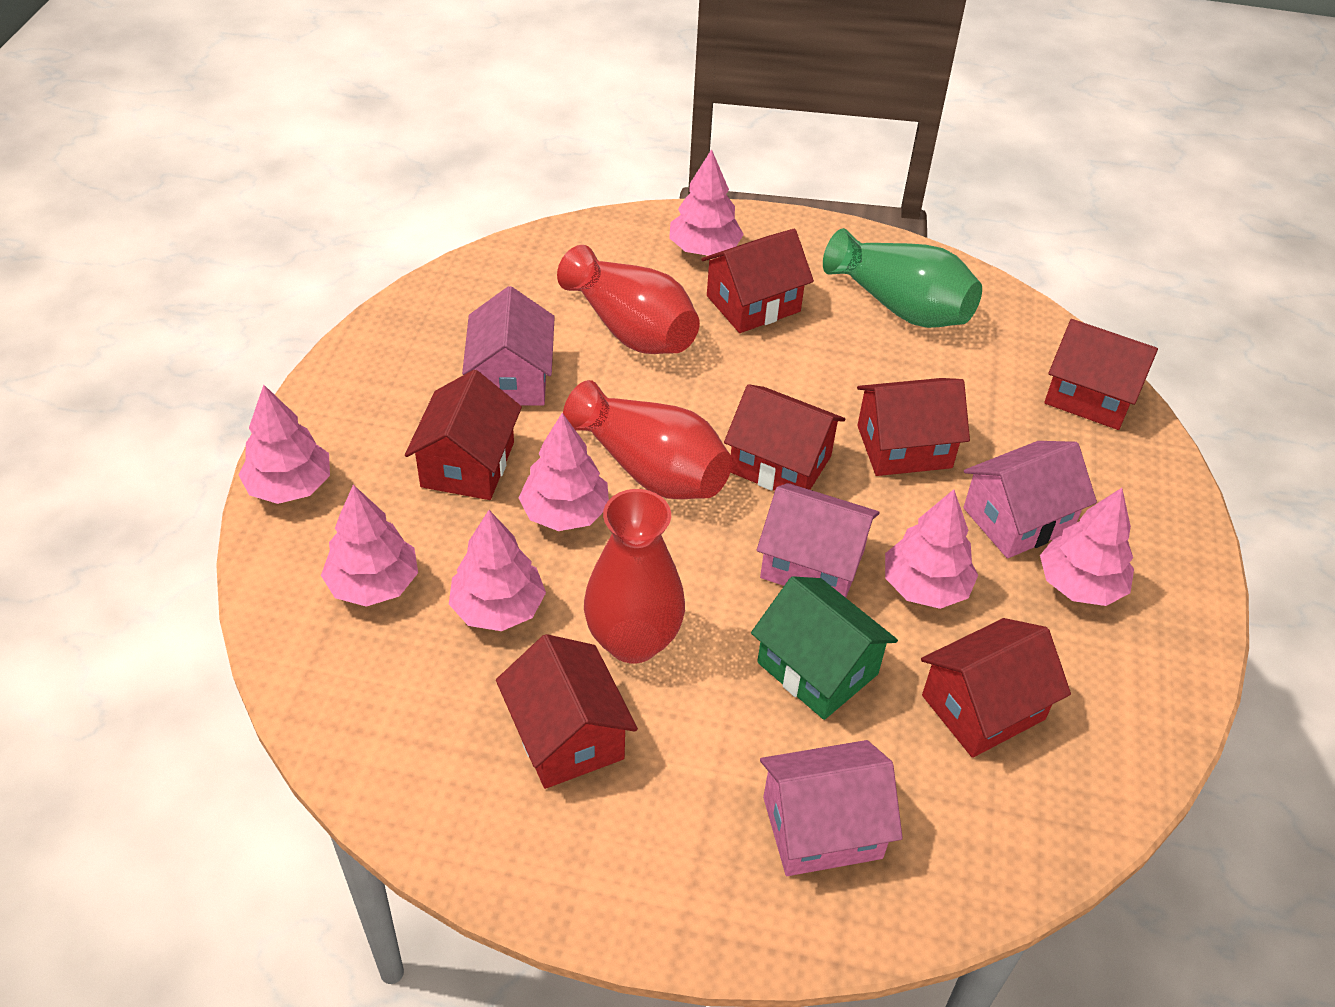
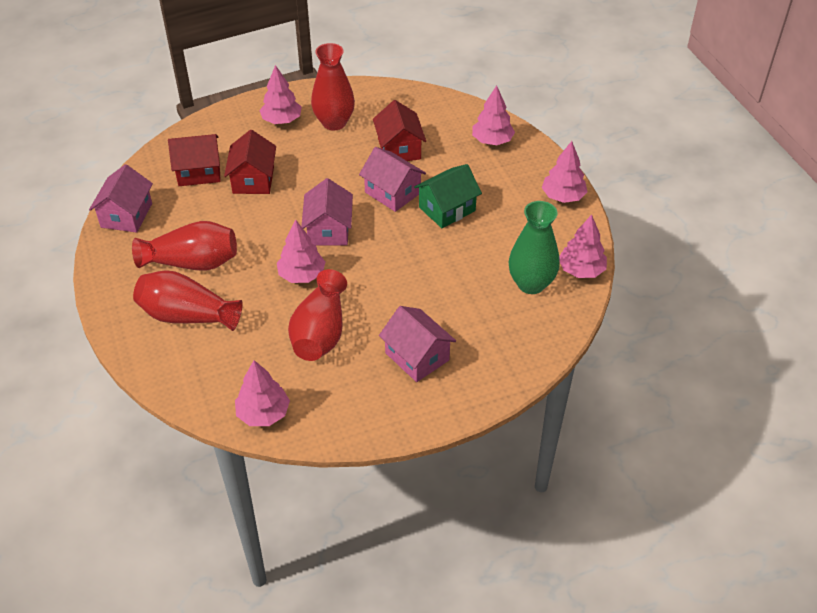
pink tree: [238,385,330,504] [321,485,418,607] [449,510,546,631] [519,413,609,531] [669,149,744,256] [885,489,978,609] [1040,488,1134,606] = 7 -> [235,360,290,426] [259,65,302,124] [277,220,325,283] [472,85,515,145] [542,141,587,203] [559,215,607,278] = 6
red house: [405,369,522,500] [496,634,638,789] [701,229,814,333] [724,384,845,491] [857,378,970,476] [921,618,1071,758] [1044,319,1158,430] = 7 -> [168,134,221,186] [224,130,276,194] [373,100,426,161] = 3
red vase: [557,245,700,354] [563,380,732,499] [584,489,685,664] = 3 -> [132,221,237,271] [133,270,243,331] [288,269,347,361] [311,43,355,130] = 4

